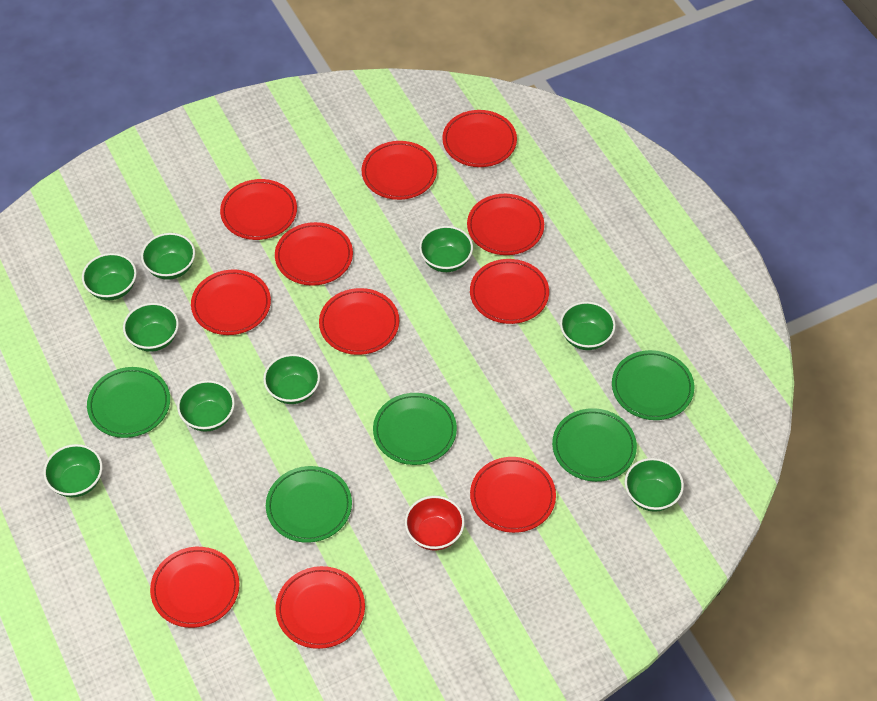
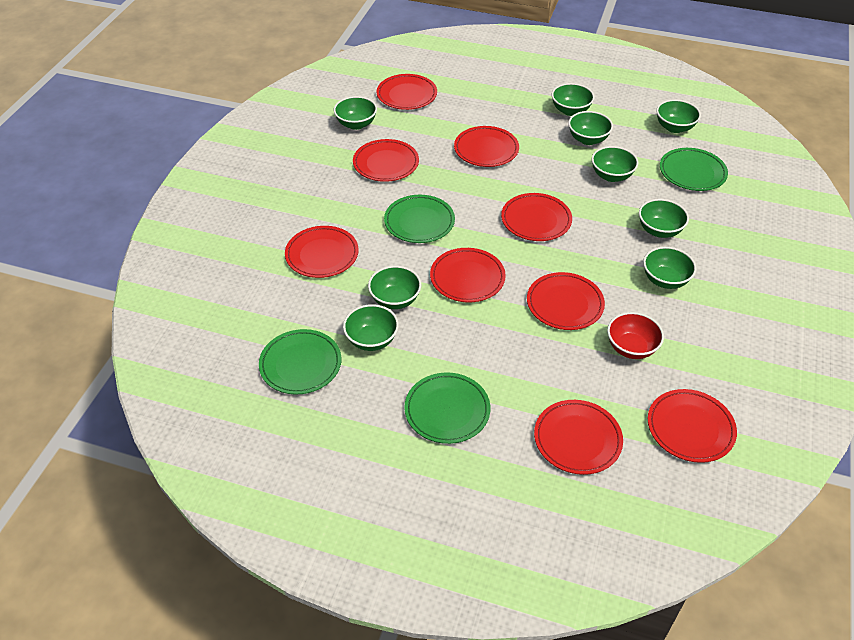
green plate: [87,367,170,438] [266,466,352,543] [373,393,457,465] [552,408,637,482] [612,350,694,420] = 5 -> [259,329,341,395] [384,195,455,243] [404,372,490,444] [660,148,728,191] = 4
red plate: [150,547,239,628] [191,270,271,335] [220,179,297,240] [275,222,353,286] [276,566,365,649] [319,288,399,355] [362,141,437,200] [442,110,517,167] [467,194,544,255] [470,259,549,324] [470,457,556,533] = 11 -> [285,226,359,278] [353,139,419,182] [376,74,437,110] [430,248,506,302] [454,126,519,167] [501,193,572,241] [527,272,605,330] [534,400,623,475] [648,389,737,463] = 9

